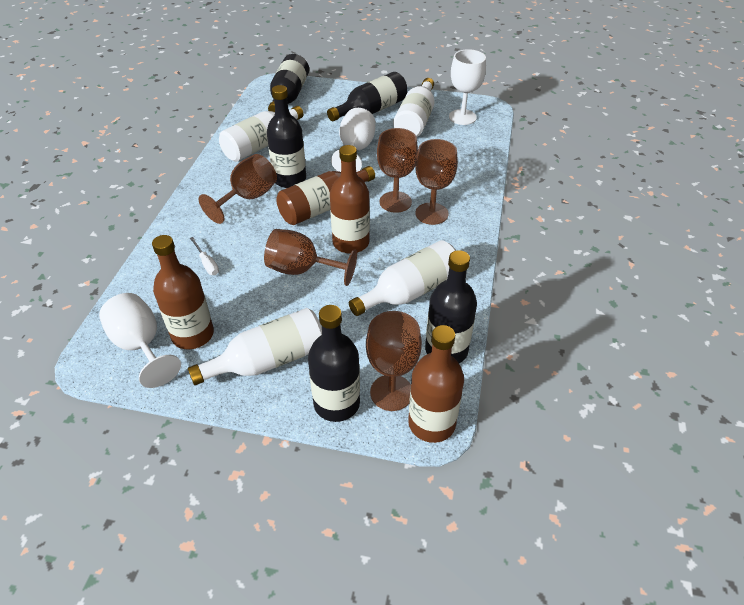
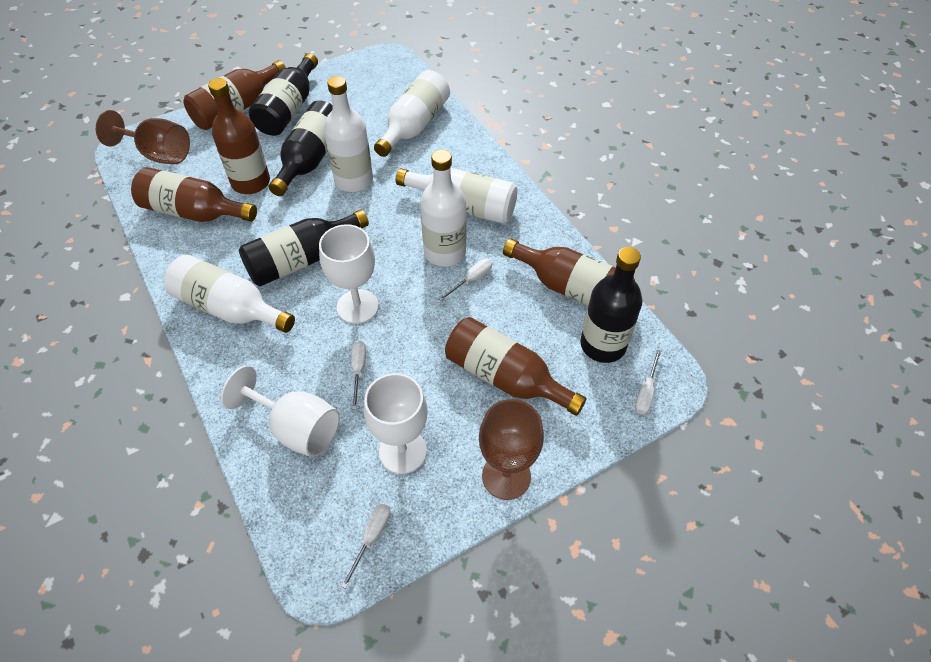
black bottle: [267,85,306,188] [268,54,309,112] [308,305,360,422] [327,72,408,121] [425,250,477,363] = 5 -> [239,210,369,287] [249,53,318,136] [269,101,333,196] [580,247,642,363] = 4
brown bottle: [152,235,214,349] [276,166,375,225] [330,145,370,254] [408,325,464,443] = 4 -> [131,167,257,222] [184,60,286,130] [208,78,270,194] [445,317,586,416] [503,238,635,306] = 5
brown goblet: [199,154,277,224] [264,229,357,286] [366,311,422,411] [377,128,418,213] [415,139,458,225] = 5 -> [96,110,190,164] [479,399,544,500] = 2
white bottle: [188,308,322,385] [219,106,304,162] [349,240,456,316] [393,78,434,137] = 4 -> [164,255,295,333] [324,76,373,192] [374,70,450,157] [396,168,517,224] [420,150,466,267] = 5
white screwdriver: [190,237,219,275] = 1 -> [341,504,391,589] [351,341,366,409] [438,258,492,301] [635,350,661,415] = 4

